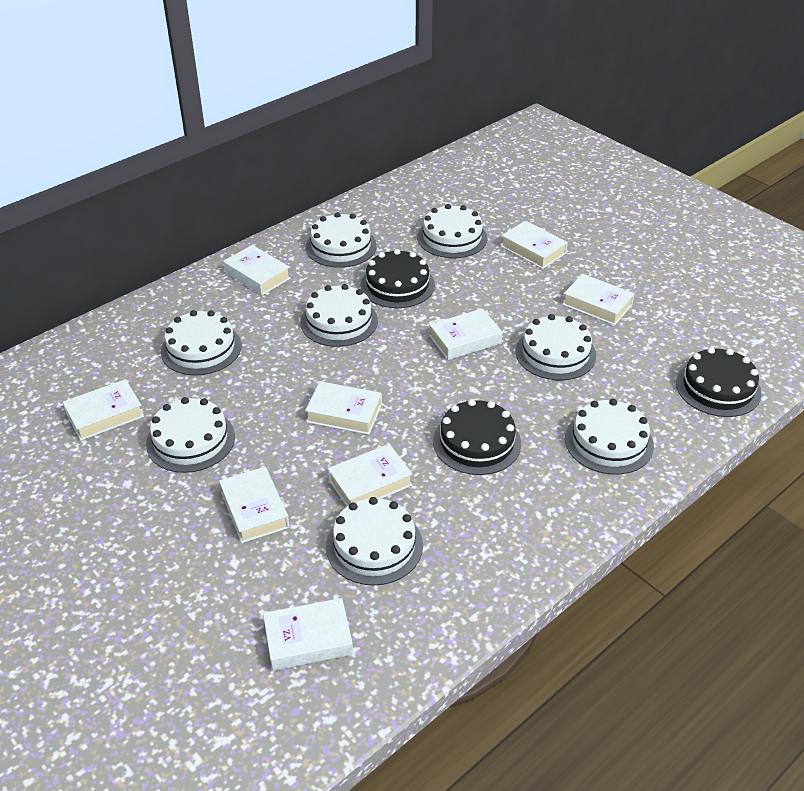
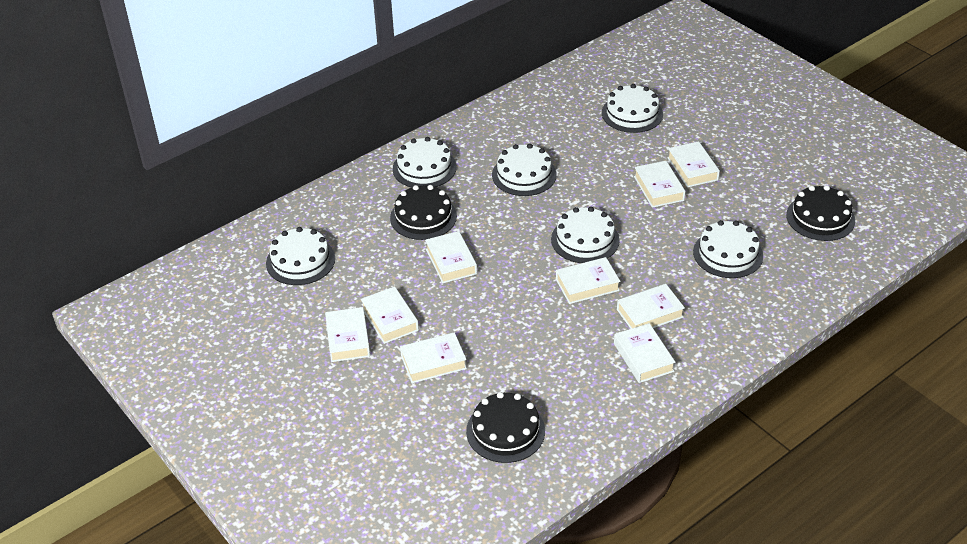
white cake: [146,397,235,473] [161,310,241,375] [300,284,378,347] [306,212,377,268] [326,497,423,586] [417,204,487,258] [515,314,596,380] [565,399,654,475] = 8 -> [266,227,335,285] [393,137,457,188] [492,144,557,196] [551,207,620,263] [602,84,663,133] [693,220,763,278] = 6

